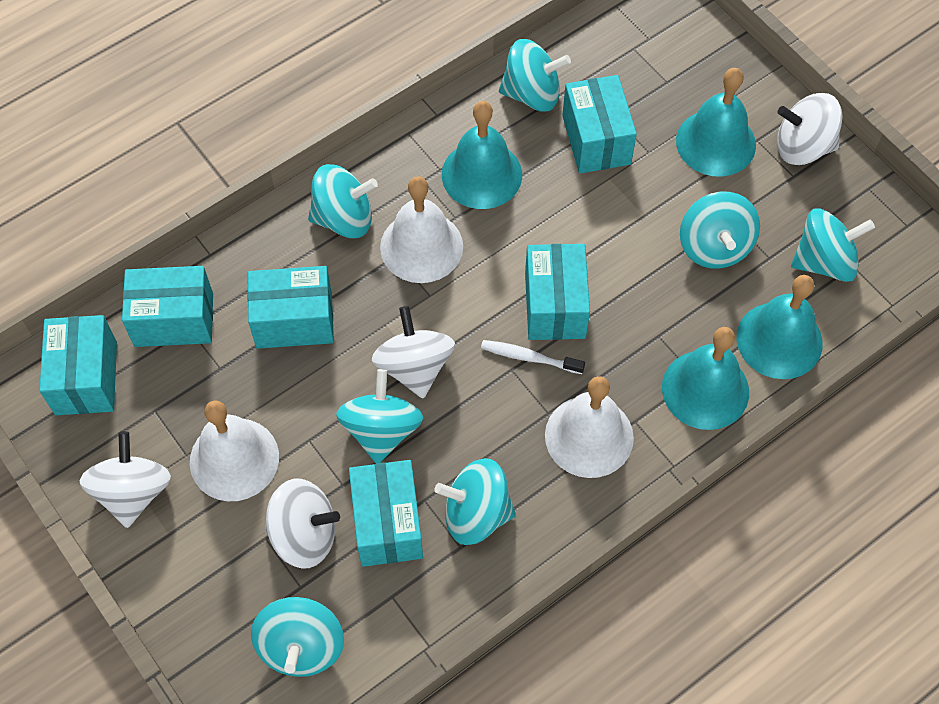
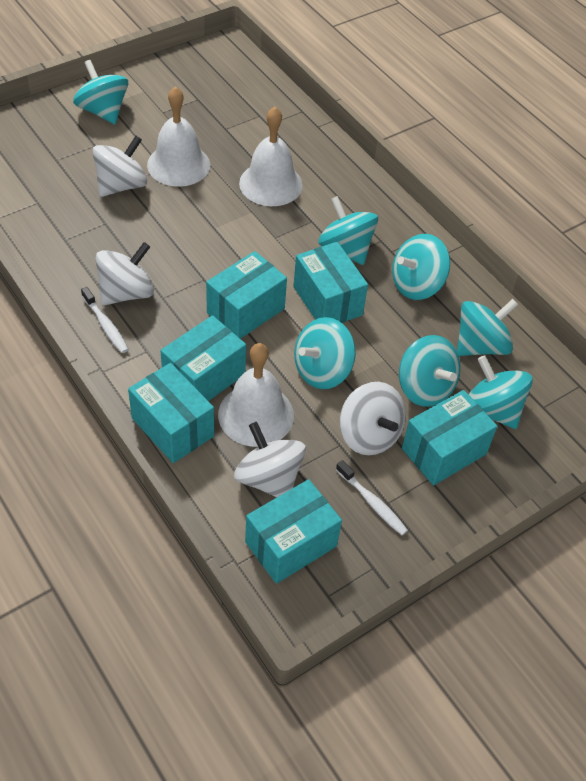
turquoise bell: [442,101,522,209] [662,327,749,430] [676,68,756,177] [737,275,823,379] = 4 -> none = 0
white toothbrush: [481,340,585,374] = 1 -> [81,287,129,353] [336,460,408,535] = 2

